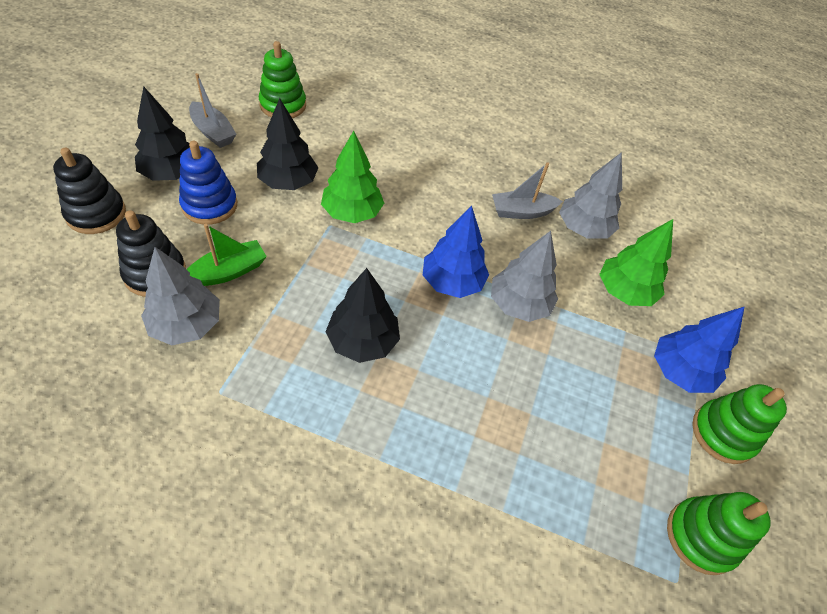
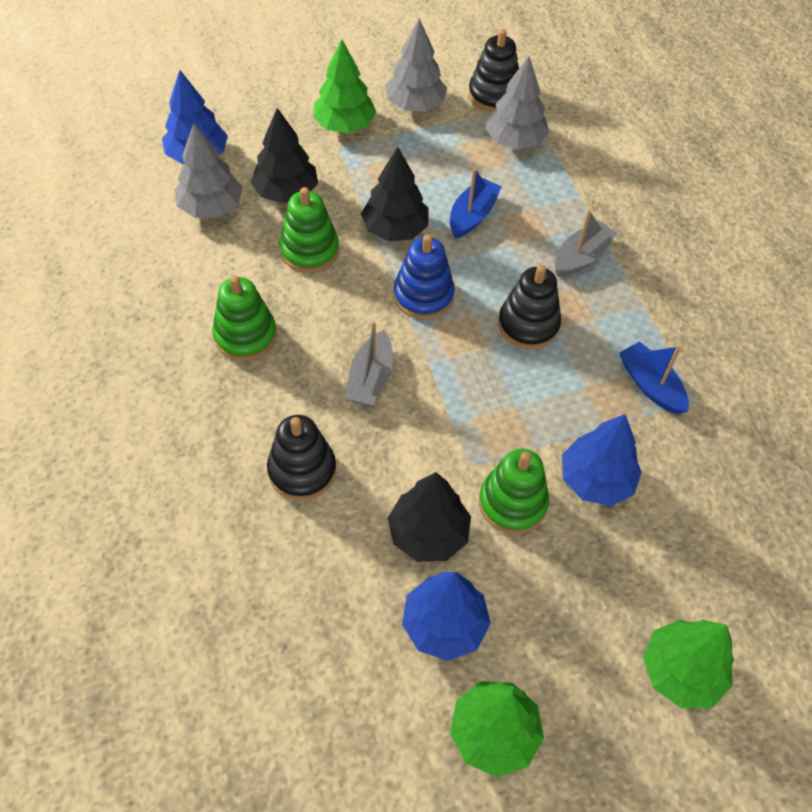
black stacking toy: [53,148,126,234] [116,211,186,297] = 2 -> [267,415,336,501] [468,29,519,112] [498,265,561,350] = 3
blue boat: none = 0 -> [450,168,502,239] [619,341,689,414] = 2
blue tree: [423,206,489,298] [654,306,745,393] = 2 -> [162,70,228,164] [402,572,491,661] [562,414,642,506] = 3
green boat: [187,224,267,286] = 1 -> none = 0
green tree: [321,131,384,223] [599,219,673,306] = 2 -> [313,39,376,133] [450,681,544,777] [643,620,734,708] = 3

